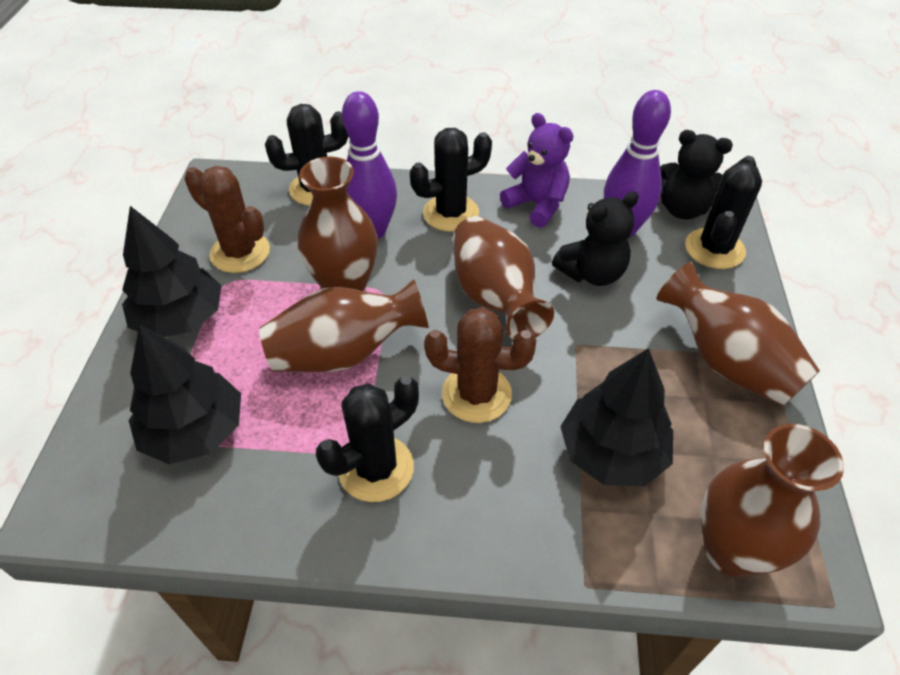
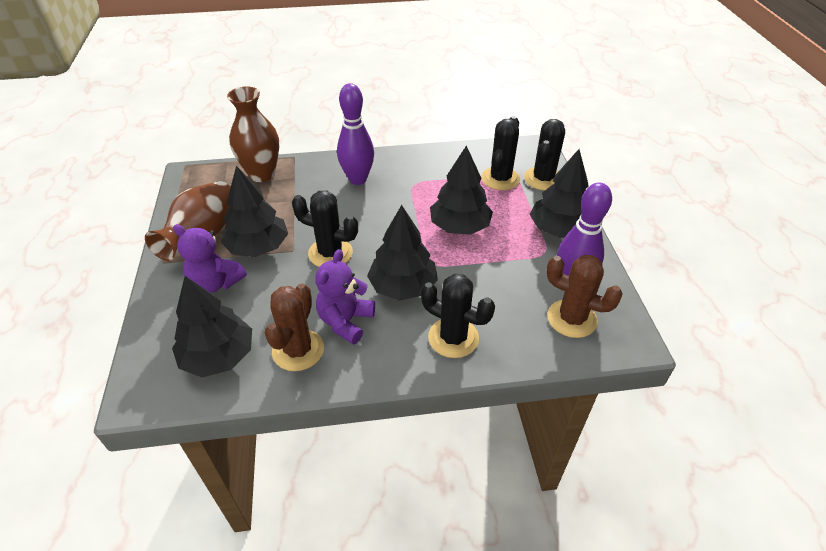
black teddy bear: [552,192,639,286] [660,130,733,220] = 2 -> none = 0
black tree: [122,206,222,337] [129,324,241,464] [560,348,673,486] = 3 -> [172,276,252,377] [221,166,288,257] [367,205,438,301] [430,146,493,235] [530,149,589,238] = 5
brown vase: [259,279,429,372] [298,156,378,292] [453,216,554,339] [656,262,820,406] [701,424,844,577] = 5 -> [145,181,231,261] [227,86,279,182] = 2
purple teddy bear: [500,113,573,228] = 1 -> [173,224,247,293] [315,249,375,345] = 2

